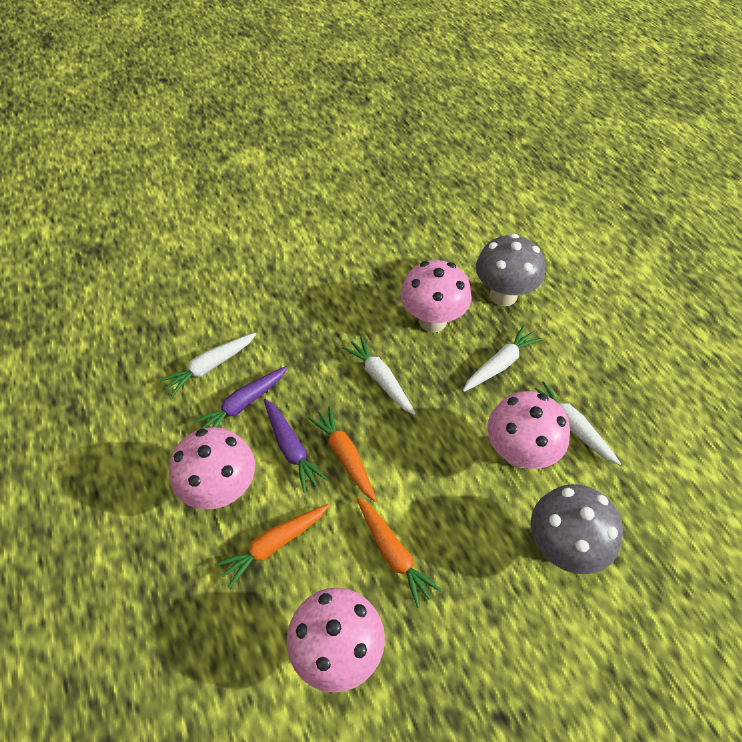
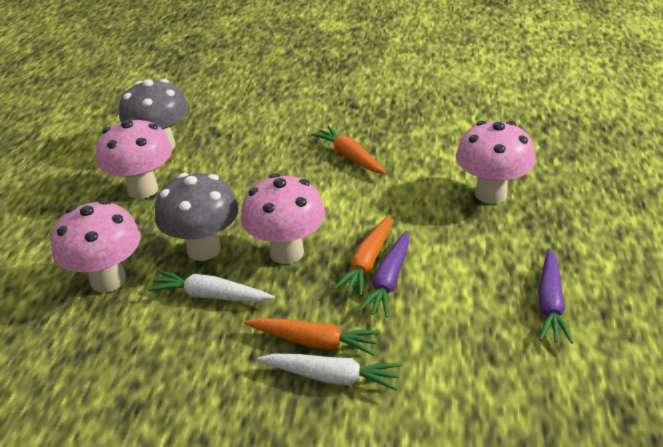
white carrot: [160,333,256,397] [342,336,416,415] [463,325,542,392] [535,381,621,465] = 4 -> [148,270,275,302] [257,354,401,391] = 2

